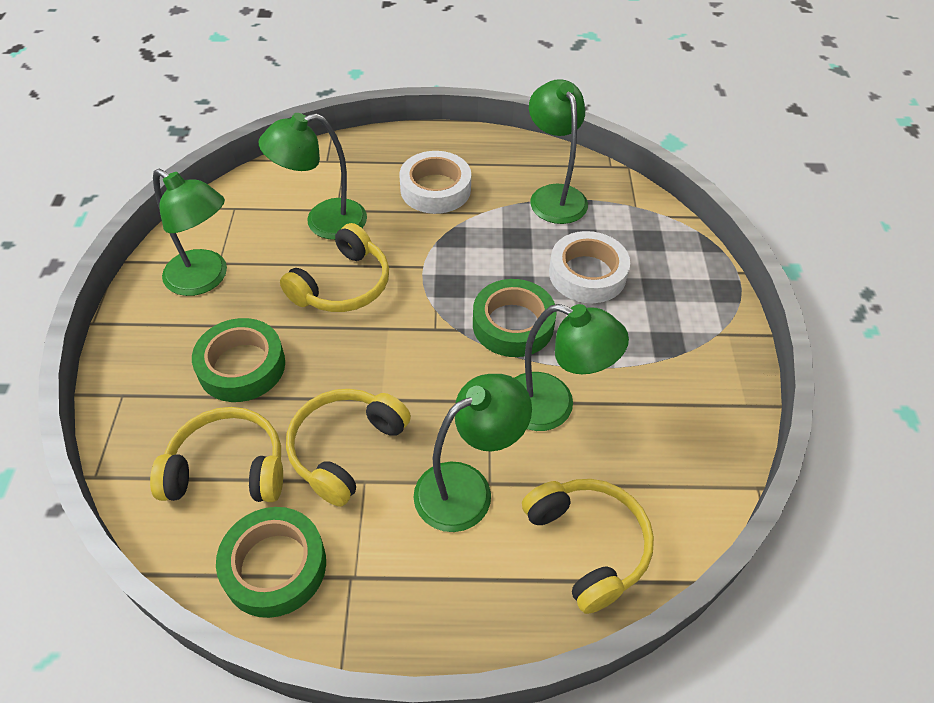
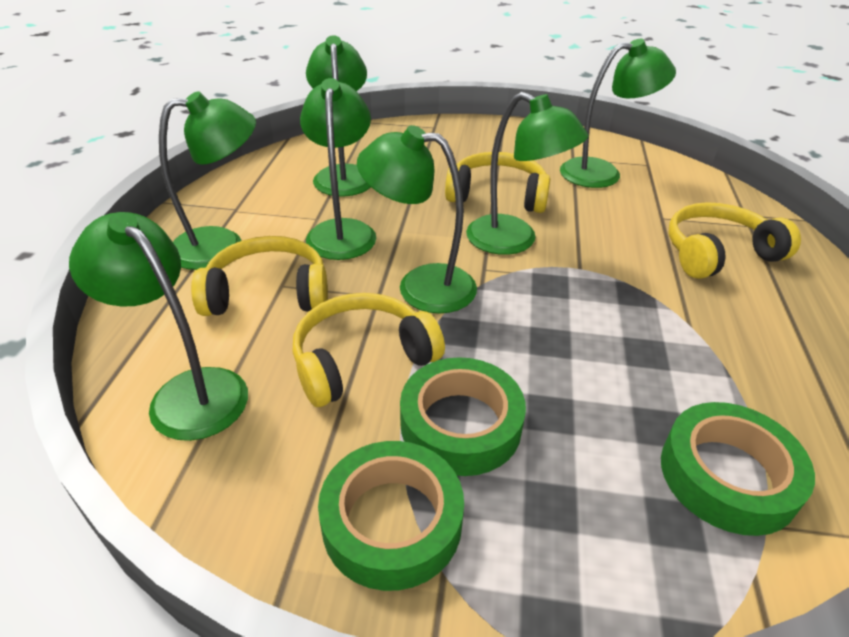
green lamp: [153,168,227,296] [259,113,367,240] [413,374,532,532] [515,304,629,431] [529,79,588,224] = 5 -> [69,212,248,441] [159,91,256,270] [300,78,376,260] [306,35,371,196] [357,125,477,313] [466,92,589,255] [560,39,676,188] = 7
white tape: [399,151,471,214] [549,231,630,303] = 2 -> none = 0

